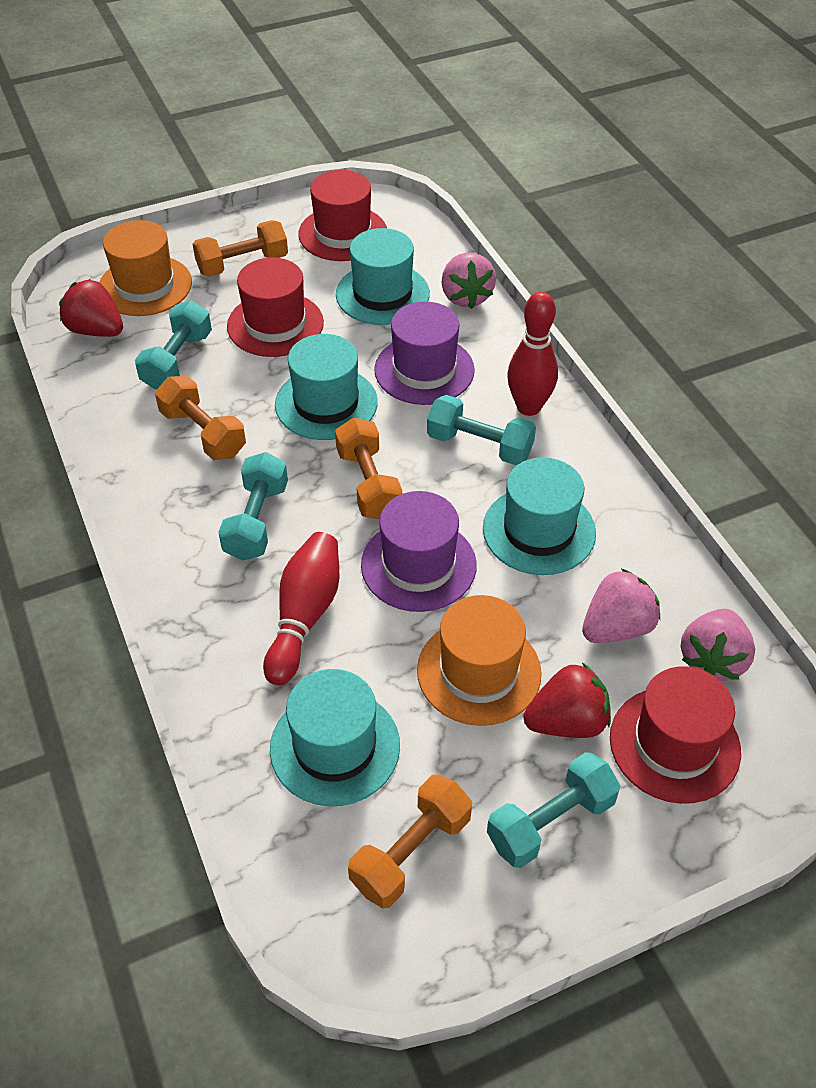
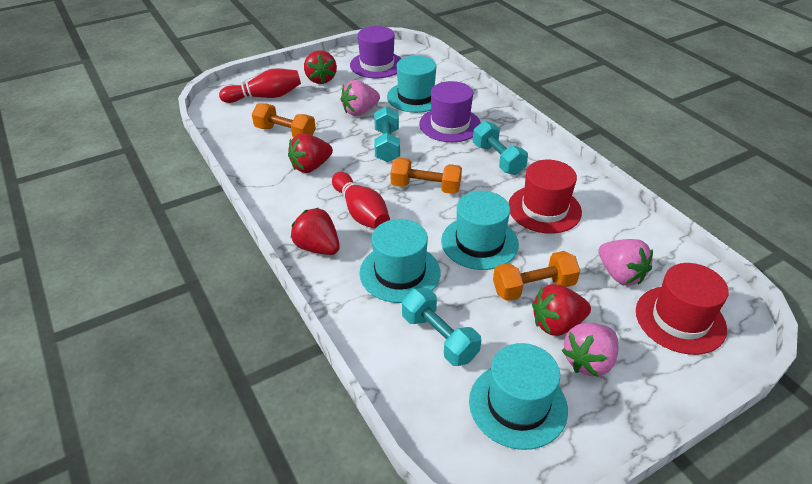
orange dumbbell: [155,376,246,460] [193,220,288,277] [335,418,402,519] [348,774,472,908] = 4 -> [252,103,316,138] [390,158,462,194] [493,251,580,301] = 3
orange hat: [99,220,192,316] [417,595,542,726] = 2 -> none = 0
red hat: [227,258,324,357] [298,170,387,261] [610,666,741,804] = 3 -> [508,160,582,234] [636,263,729,355] = 2
red strawberry: [59,279,123,337] [523,663,611,738] = 2 -> [288,133,333,173] [291,208,340,255] [304,50,337,84] [532,284,591,336] = 4
turquoise dumbbell: [135,301,212,390] [218,452,288,561] [427,395,536,465] [487,752,621,868] = 4 -> [374,106,400,162] [402,288,481,366] [473,121,528,175] = 3

